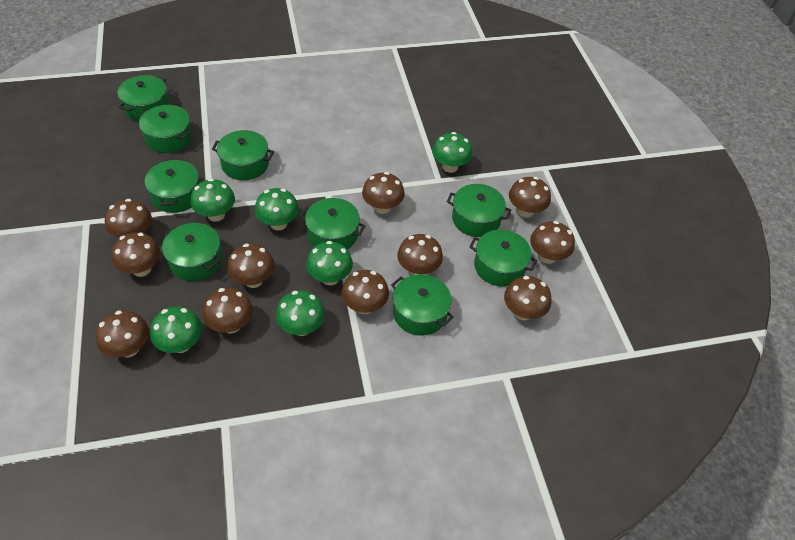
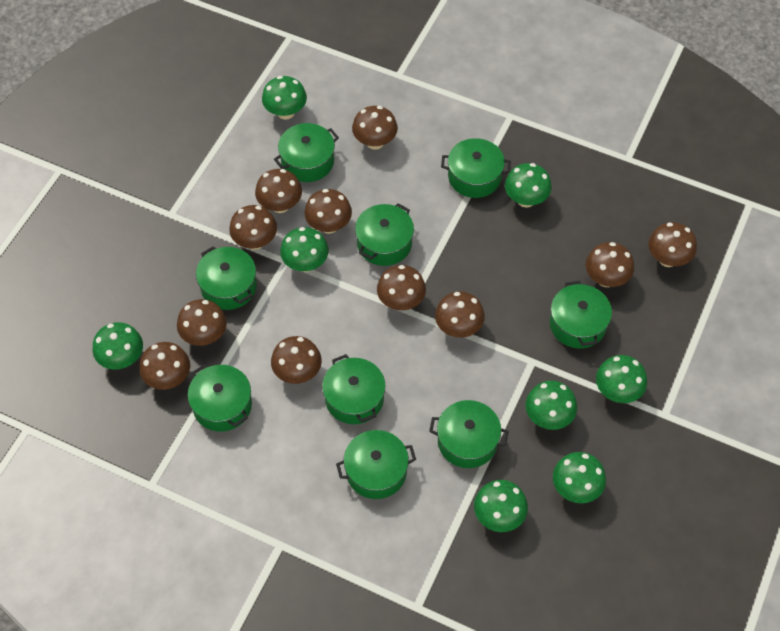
green mushroom: [150,306,202,353] [191,178,235,222] [255,188,299,231] [276,290,325,336] [306,241,353,285] [432,132,472,173] = 6 -> [93,322,143,370] [262,76,307,120] [280,227,329,272] [474,480,528,532] [505,163,552,208] [525,381,577,430] [553,452,606,504] [596,355,647,403] = 8

